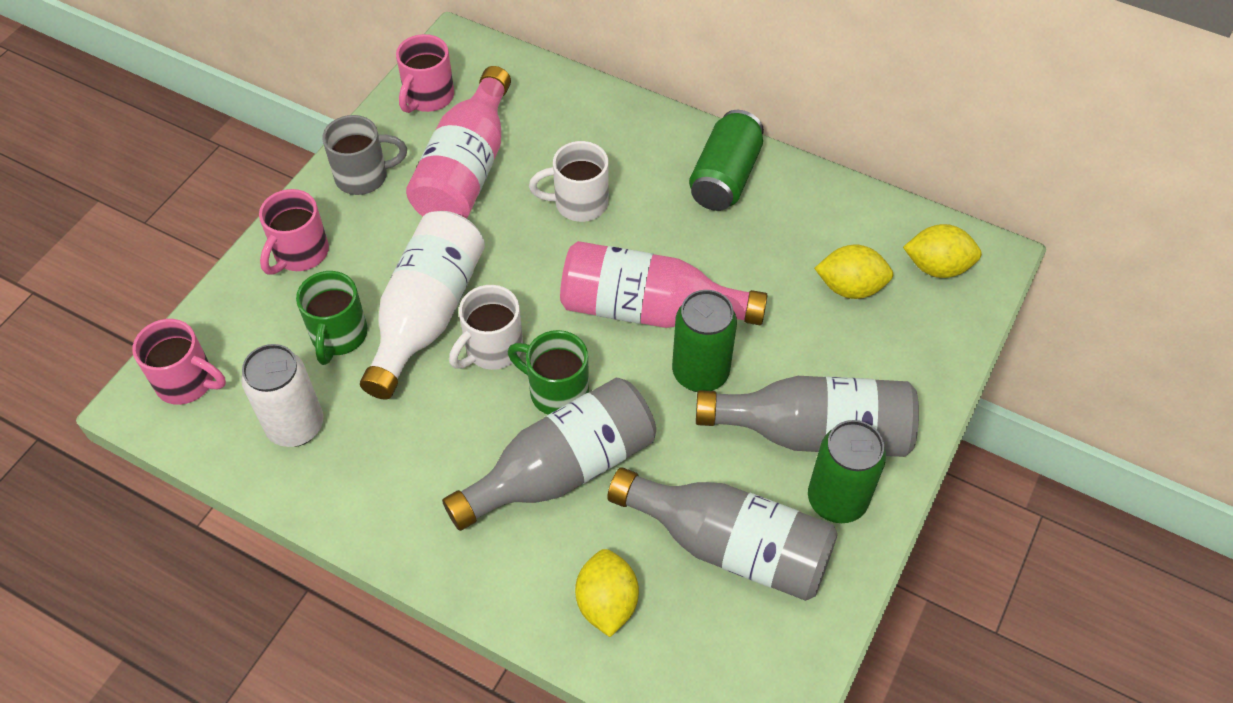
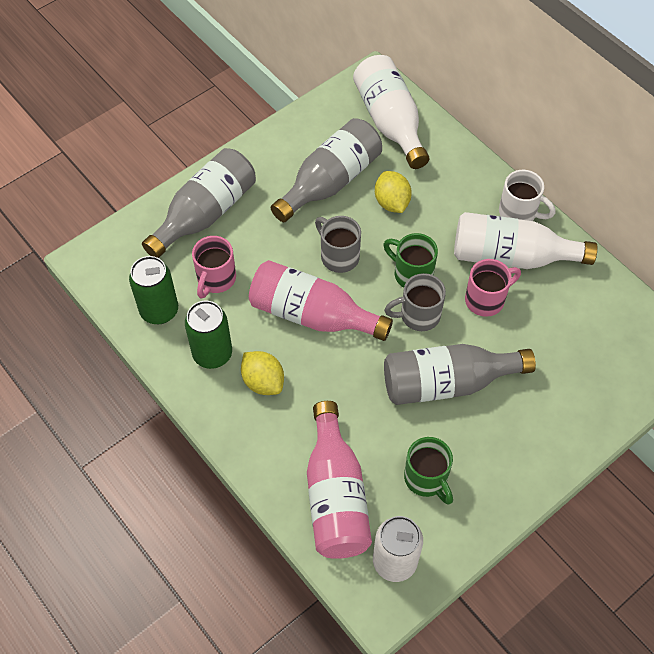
green can: [672,290,737,392] [689,110,764,211] [808,420,886,523] = 3 -> [129,256,178,324] [185,301,232,369] = 2
grey mug: [322,115,407,195] = 1 -> [315,216,361,273] [384,273,446,331] = 2
pink mug: [132,319,226,405] [259,189,329,275] [396,34,454,113] = 3 -> [192,236,236,299] [465,259,521,317] = 2
white bottle: [360,211,485,400] = 1 -> [353,55,429,169] [454,212,598,269] = 2
white mug: [449,285,523,370] [529,141,609,222] = 2 -> [499,170,555,221] = 1
yellow lemon: [575,549,639,637] [814,245,893,299] [903,224,982,278] = 3 -> [241,351,284,395] [375,171,412,213] = 2

